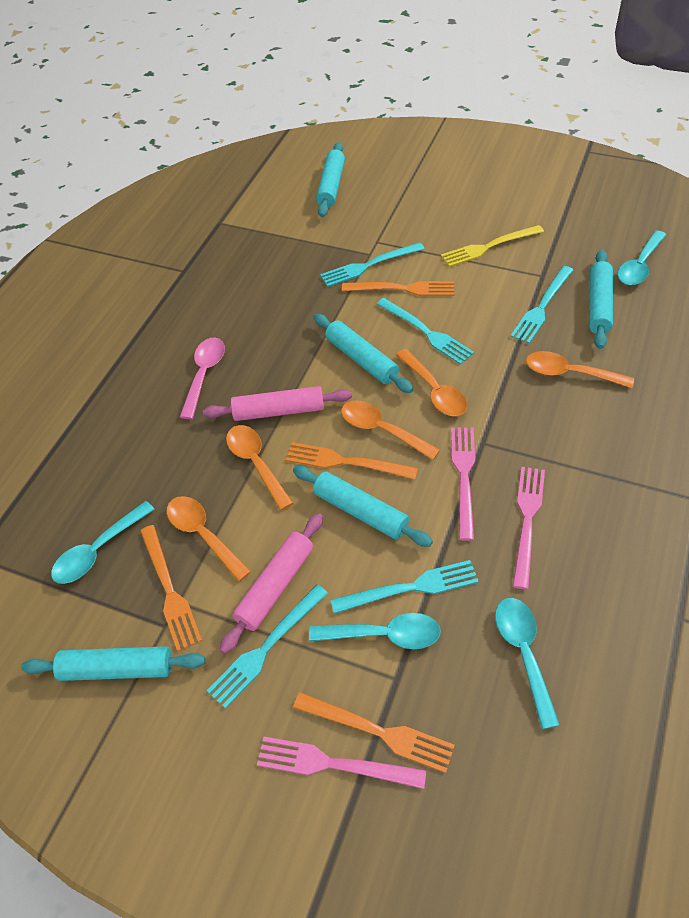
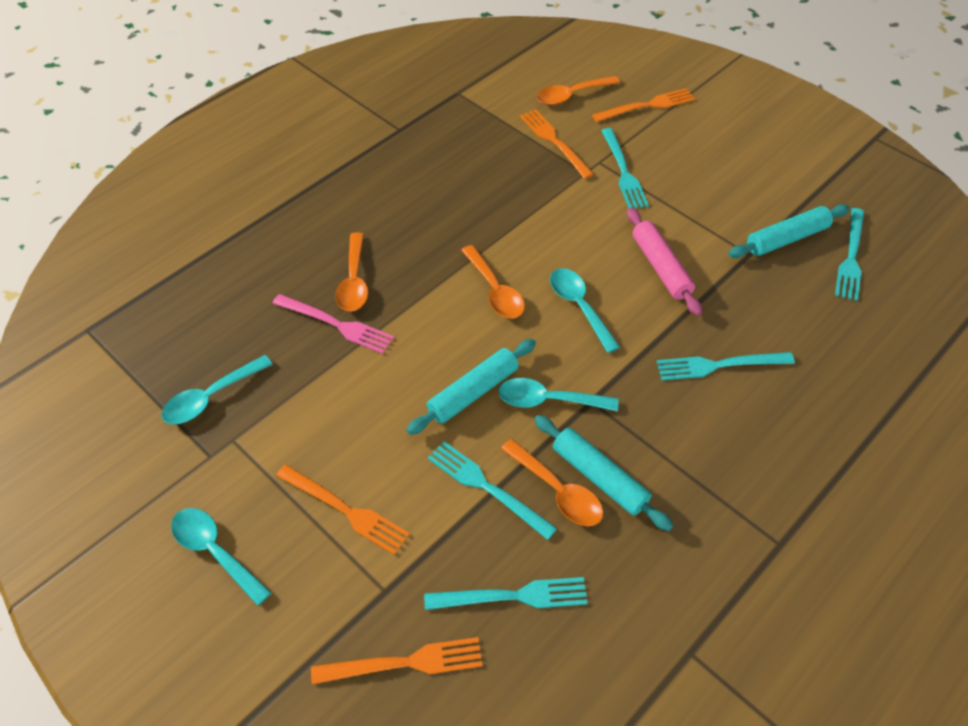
orange spoon: [167,496,251,582] [226,425,293,510] [341,400,440,460] [396,349,467,416] [526,351,634,388] = 5 -> [335,232,368,312] [461,245,525,319] [501,439,603,526] [537,76,620,105] = 4
pink fork: [257,737,426,789] [451,427,475,541] [513,467,545,589] = 3 -> [272,294,394,354] = 1
pink rolling pin: [203,386,352,421] [220,513,323,654] = 2 -> [627,208,702,316] = 1
pink spoon: [180,338,225,419] = 1 -> none = 0
turquoise rolling pin: [21,646,205,681] [293,466,433,547] [314,314,413,393] [316,142,345,217] [589,250,613,349] = 5 -> [406,339,536,435] [534,415,673,531] [728,204,850,258] = 3
yellow fork: [441,225,544,267] = 1 -> none = 0

